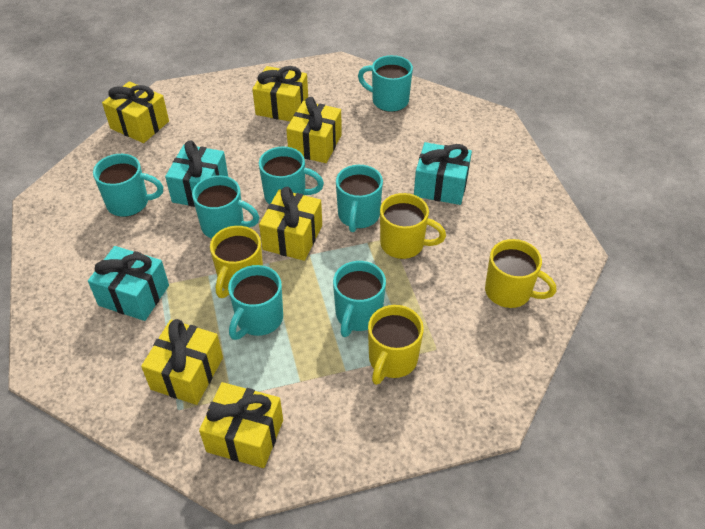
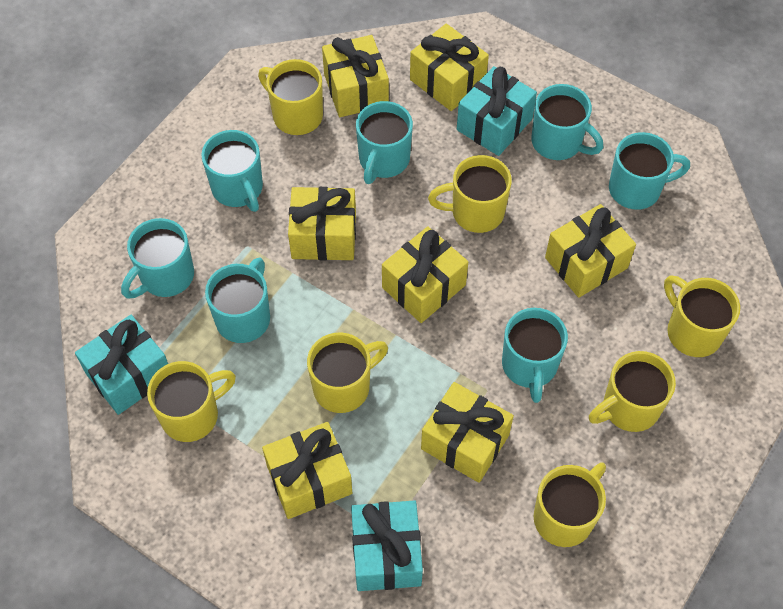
yellow gift: [102,81,169,143] [141,319,223,405] [199,382,283,468] [252,66,308,122] [259,187,322,261] [286,97,342,163] = 6 -> [262,422,352,519] [288,187,356,260] [322,35,389,117] [382,226,468,323] [410,24,489,111] [421,382,514,483] [545,204,636,298] = 7
yellow mug: [210,226,263,298] [368,305,424,385] [380,193,446,259] [485,239,557,308] = 4 -> [147,361,236,442] [258,59,323,135] [307,333,388,413] [428,155,512,233] [533,462,606,547] [589,351,676,432] [664,275,740,357] = 7

